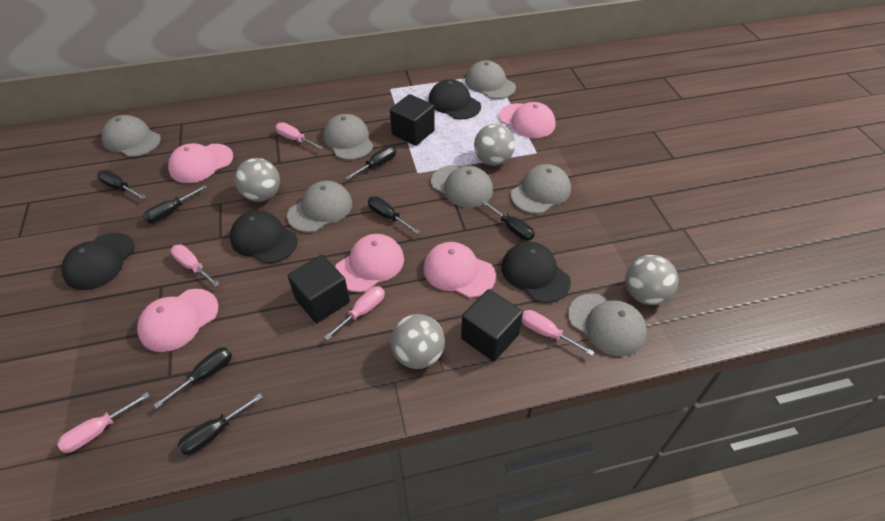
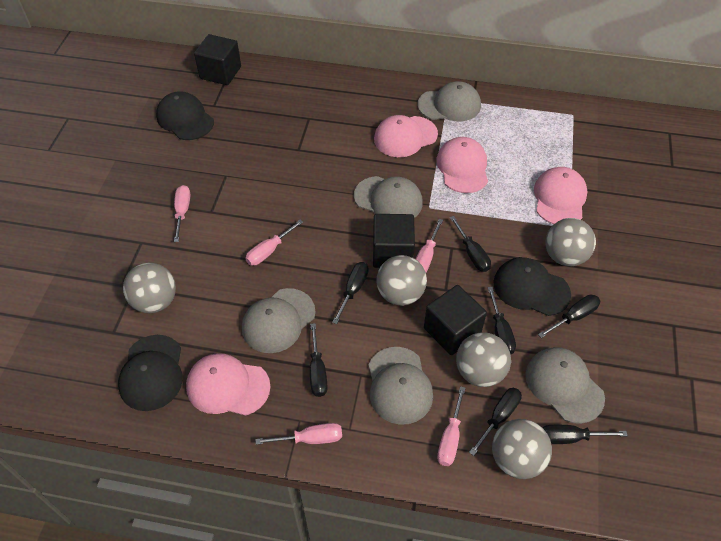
black cap: [62,233,134,290] [230,210,298,264] [428,79,481,119] [501,242,571,303] = 4 -> [118,335,183,411] [156,91,214,140] [493,257,571,316] = 3
grey ball: [235,158,280,202] [390,314,445,369] [474,124,515,166] [625,255,679,305] = 4 -> [123,263,176,313] [377,255,427,306] [456,332,511,387] [492,419,552,479] [546,218,596,266] = 5
grey cap: [101,115,161,157] [287,181,352,232] [323,114,373,160] [431,165,493,208] [465,60,516,99] [511,164,571,214] [568,293,647,356] = 7 -> [242,288,316,353] [354,176,423,218] [368,347,433,425] [418,81,481,122] [526,347,605,424] = 5
pink cap: [137,289,219,352] [168,143,233,183] [335,234,404,292] [423,242,496,298] [499,102,555,138] = 5 -> [186,353,271,415] [374,115,438,157] [436,137,488,193] [534,167,587,224] = 4

